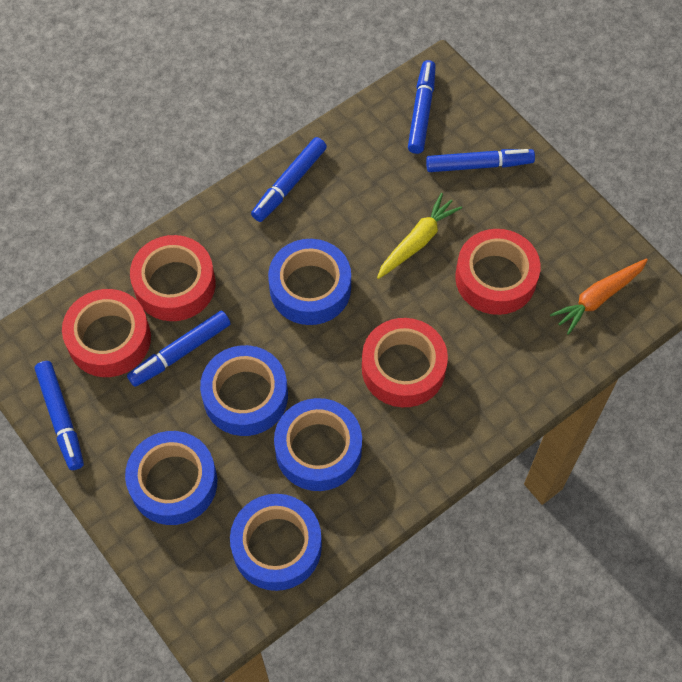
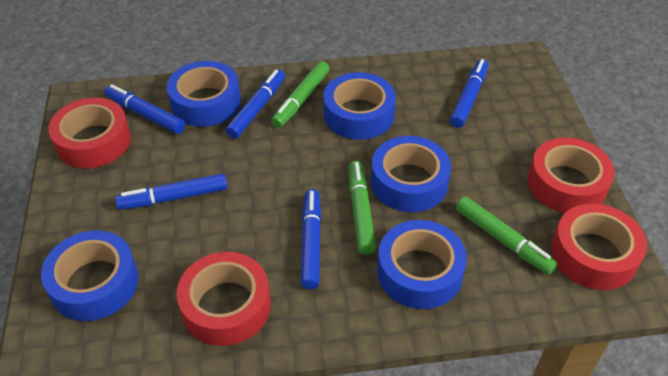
green marker: none = 0 -> [271,61,330,128] [349,161,376,255] [456,197,557,274] = 3
orange carrot: [550,258,648,335] = 1 -> none = 0
yellow carrot: [377,193,462,279] = 1 -> none = 0

